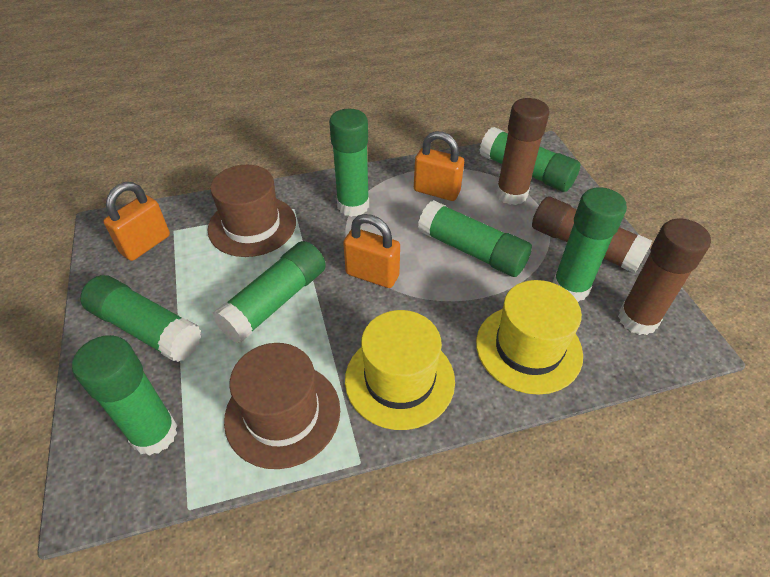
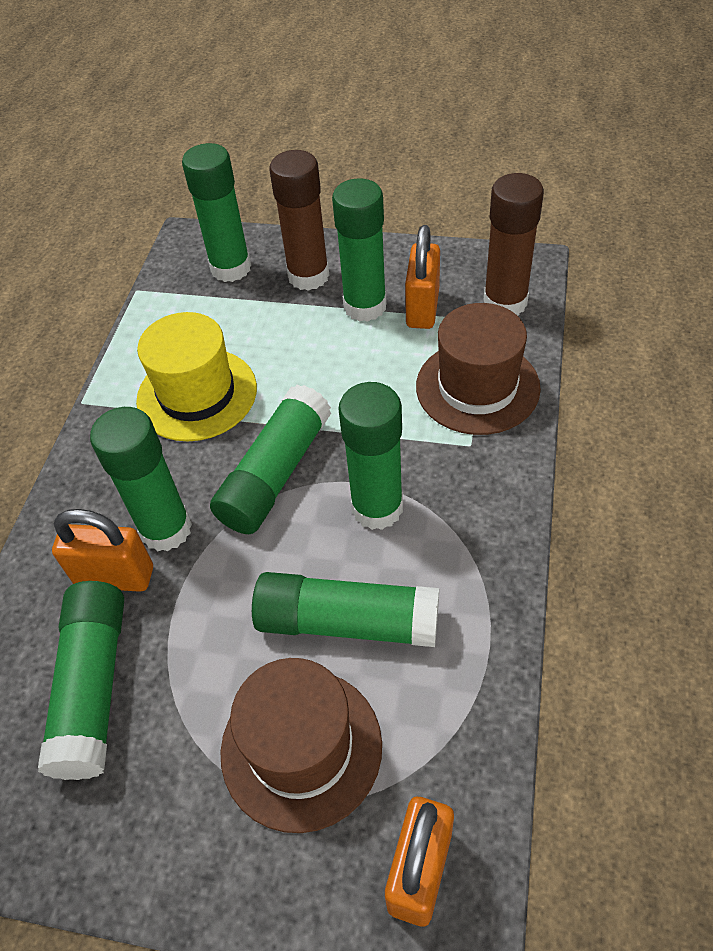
brown glue stick: [496,98,550,205] [532,197,652,273] [618,218,711,335] = 3 -> [269,150,329,291] [483,173,544,316] = 2
yellow hat: [345,310,455,430] [476,280,583,395] = 2 -> [136,312,257,441] = 1

